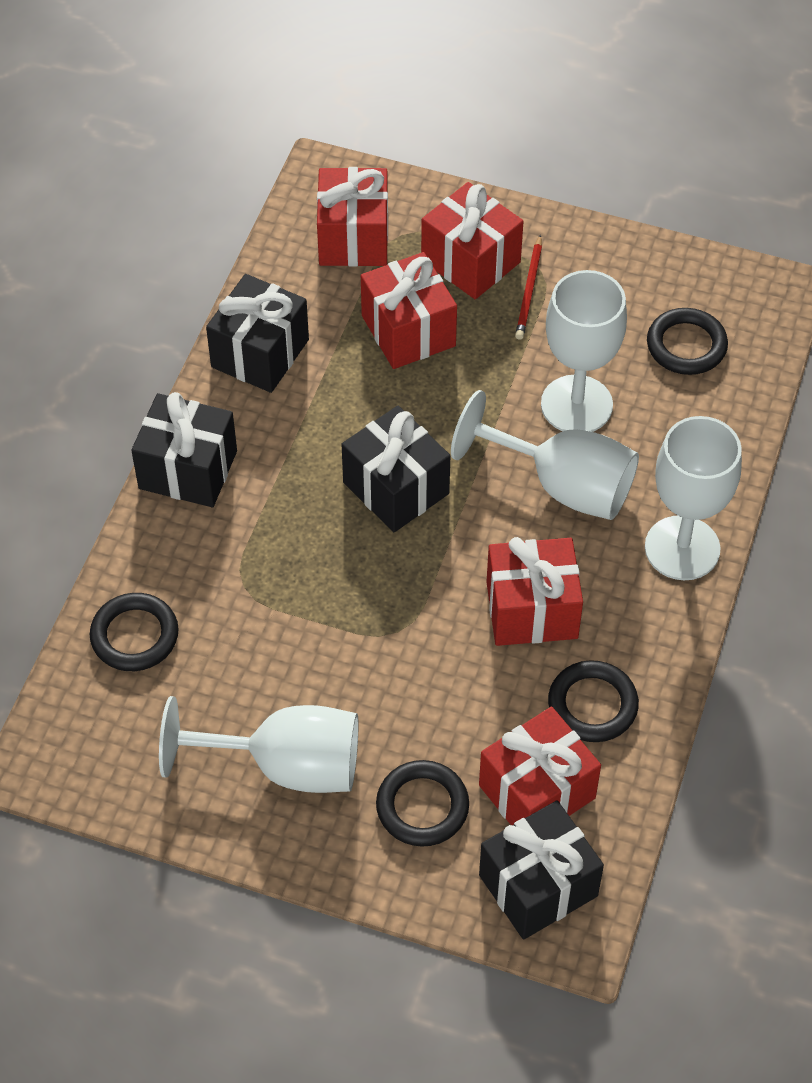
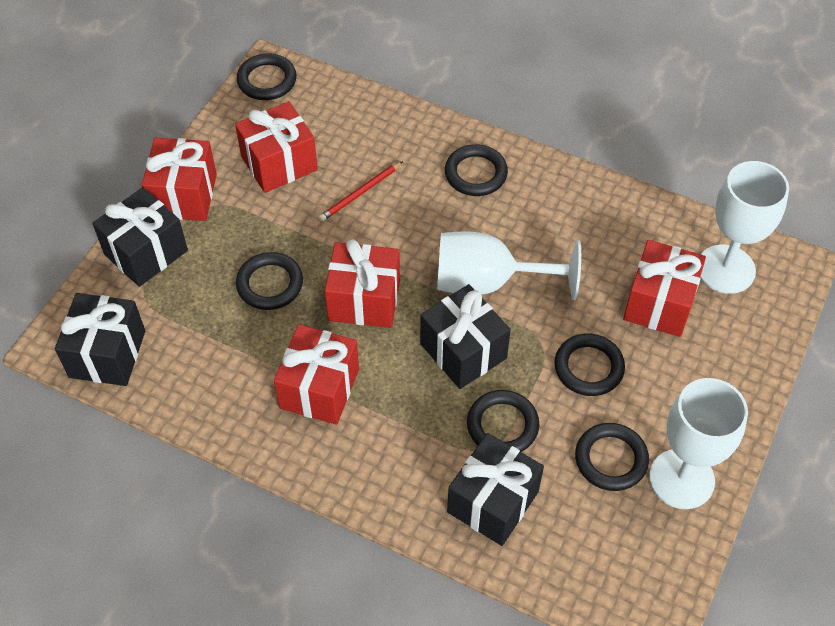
black ring: [90,593,179,671] [376,760,469,846] [548,660,639,742] [647,308,728,375] = 4 -> [236,252,303,310] [237,53,297,100] [445,144,508,196] [467,390,539,452] [554,333,625,396] [575,423,649,491] = 6
white goblet: [159,696,358,793] [451,390,639,520] [541,270,627,432] [645,416,742,580] = 4 -> [437,231,581,300] [649,378,748,509] [700,161,789,294] = 3

